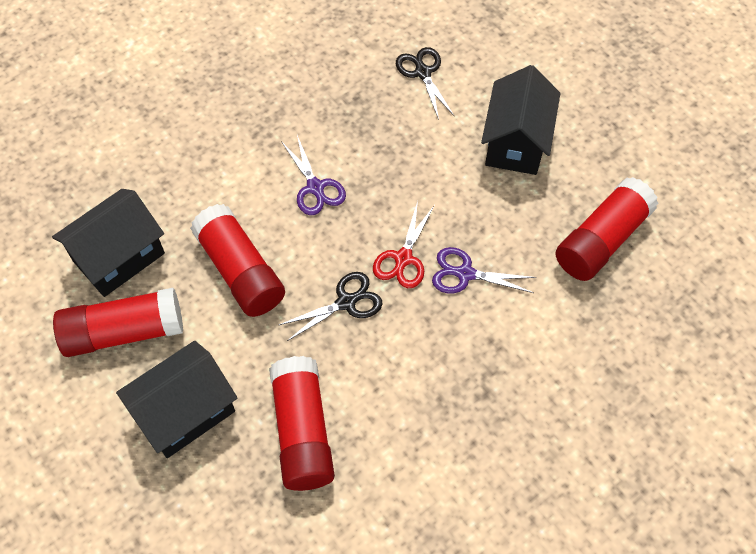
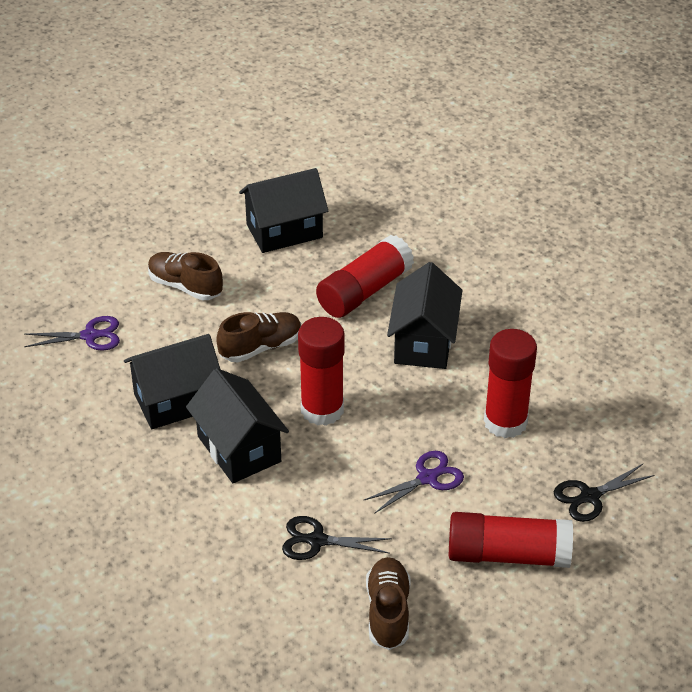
black house: [52,189,165,297] [116,341,238,458] [481,65,560,175] = 3 -> [124,334,220,429] [186,368,289,483] [239,168,328,253] [387,262,463,369] = 4
brown shoe: none = 0 -> [148,252,223,300] [216,312,301,362] [366,557,410,650] = 3
red scissors: [373,201,435,288] = 1 -> none = 0

